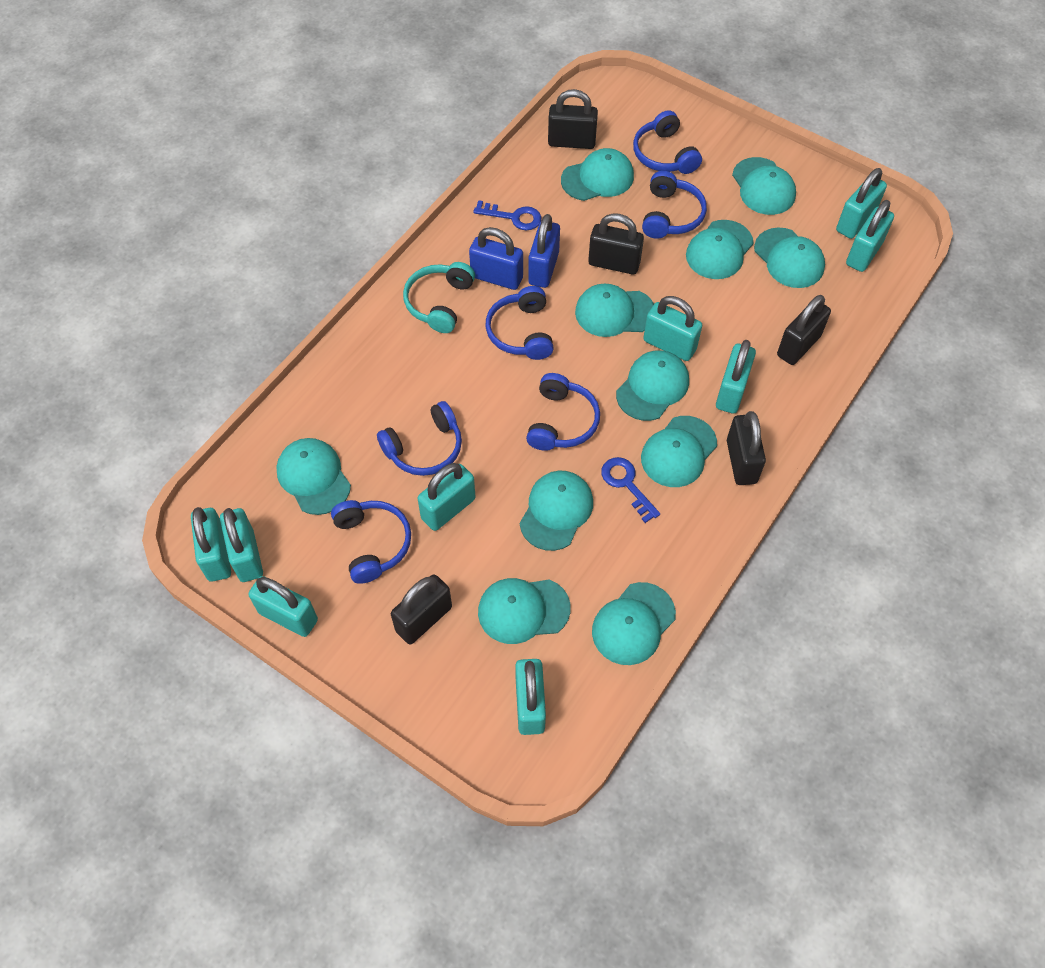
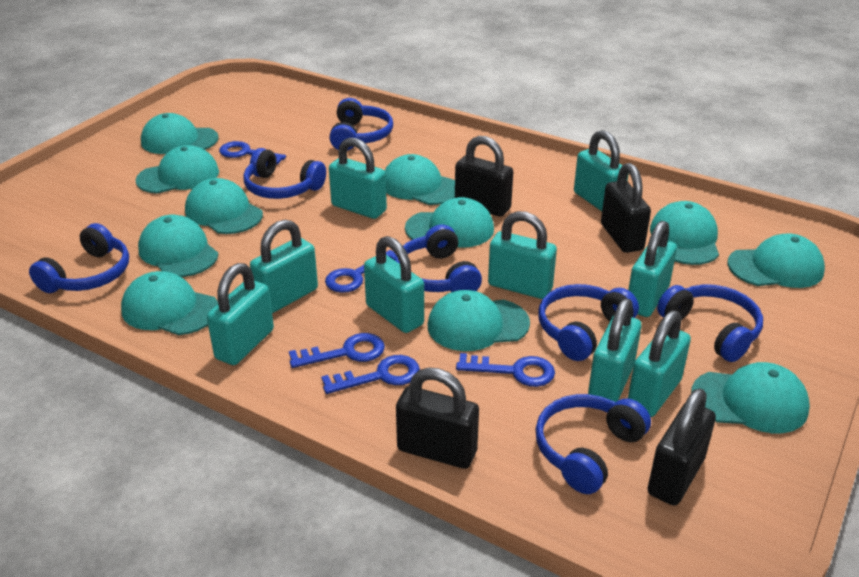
black padlock: [391,574,452,644] [548,89,598,149] [588,213,644,274] [727,411,766,485] [777,295,831,365] = 5 -> [396,367,479,469] [455,136,513,217] [601,163,651,253] [647,389,716,506] = 4
blue headphones: [331,500,411,584] [377,401,462,476] [486,286,554,360] [526,373,600,451] [633,110,702,174] [642,171,707,239] = 6 -> [29,223,129,293] [243,148,326,199] [330,98,393,151] [395,224,482,292] [535,394,651,494] [538,284,639,361] [657,284,763,362] = 7
blue key: [473,200,541,230] [601,457,660,523] = 2 -> [219,141,286,165] [289,333,385,368] [321,355,420,394] [325,250,396,293] [456,353,555,387] = 5
blue padlock: [469,227,523,290] [528,214,560,288] = 2 -> none = 0
turquoise headphones: [403,262,475,333] = 1 -> none = 0

